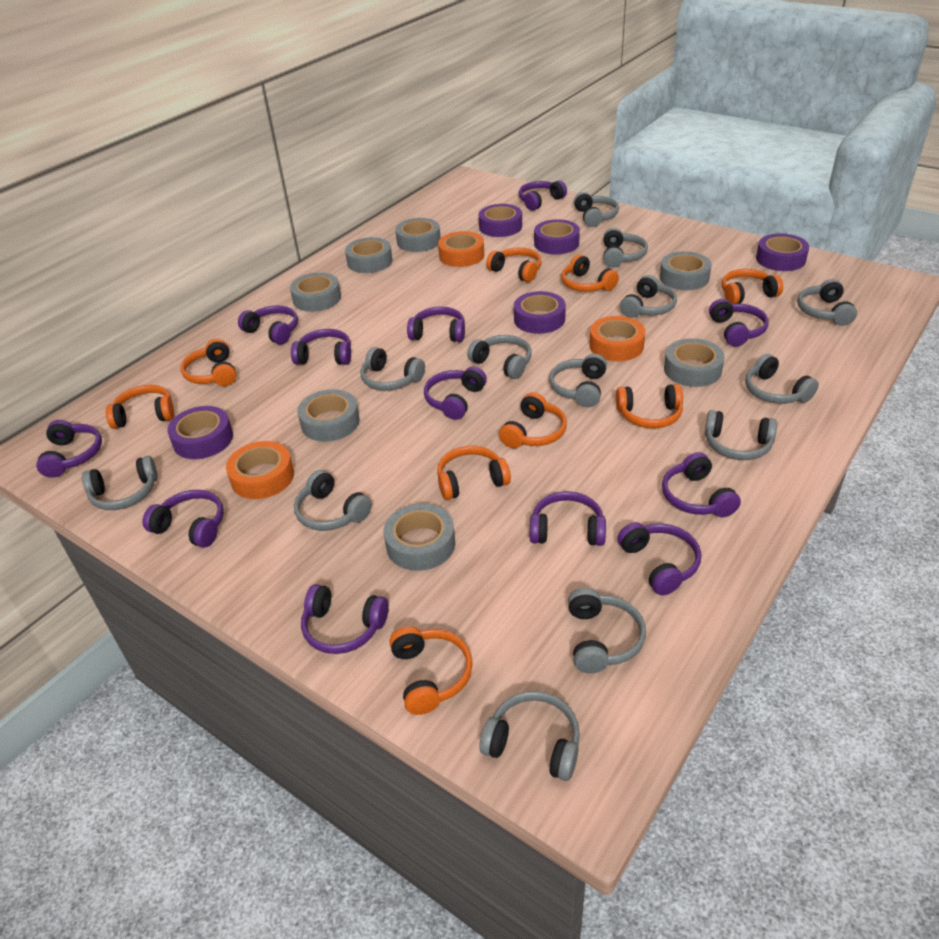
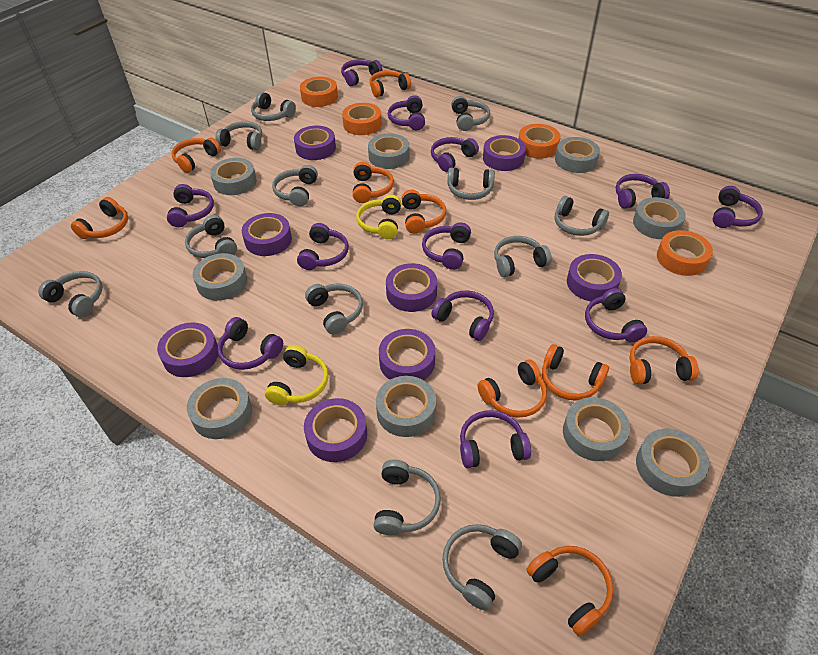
grey headphones: [82,456,158,510] [294,470,372,531] [360,347,425,391] [467,335,532,379] [480,691,580,781] [549,354,607,407] [568,588,646,673] [574,192,619,227] [603,228,648,268] [620,275,677,318] [705,410,777,460] [745,354,819,404] [797,279,857,326] = 13 -> [38,271,103,317] [185,215,237,258] [215,121,262,150] [251,92,296,121] [272,165,318,206] [305,283,363,335] [374,460,441,535] [442,524,522,611] [447,168,495,200] [451,96,490,131] [494,236,552,277] [555,196,609,236] = 12
grey tape: [290,272,341,312] [297,389,360,442] [345,237,392,273] [384,504,455,571] [395,218,441,252] [660,251,712,290] [664,338,725,387] = 7 -> [187,378,252,439] [193,253,247,301] [210,158,257,195] [368,133,409,169] [376,376,436,437] [555,137,600,173] [563,397,630,461] [633,197,686,239] [636,429,709,497] = 9
orange tape: [226,441,294,499] [438,231,484,267] [589,316,645,361] = 3 -> [300,77,338,107] [342,103,382,135] [519,124,560,159] [657,230,713,276] = 4
purple tape: [167,406,233,459] [479,204,522,237] [514,291,566,334] [534,219,580,255] [756,234,809,271] = 5 -> [157,323,218,377] [242,213,292,256] [294,126,336,160] [304,398,367,462] [379,329,435,380] [386,263,437,312] [483,135,526,171] [567,254,622,301] = 8
yellow headphones: none = 0 -> [265,345,328,405] [356,194,401,239] = 2

